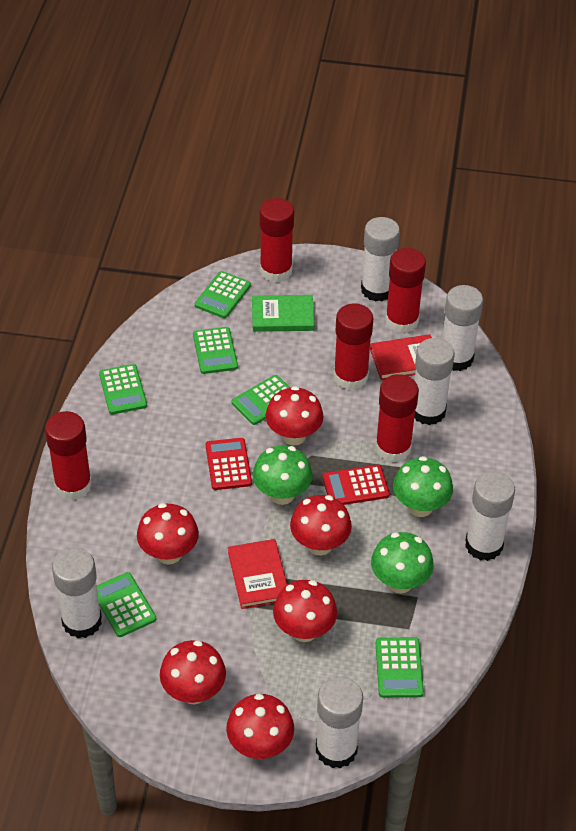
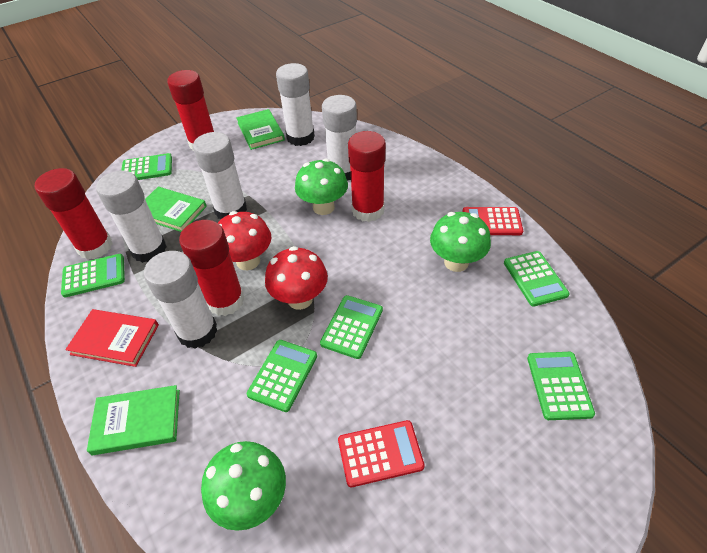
green book: [252,295,314,332] = 1 -> [87,385,180,455] [145,187,207,232] [236,109,285,150] = 3
red book: [228,539,287,609] [370,334,432,380] = 2 -> [66,309,159,367] = 1
red glue stick: [45,411,92,500] [259,198,294,282] [334,303,373,390] [375,374,419,462] [385,248,426,333] = 5 -> [35,168,113,260] [167,70,215,151] [179,220,245,316] [348,131,386,222] = 4
red mushroom: [137,503,199,564] [160,640,226,705] [226,694,294,759] [266,386,324,446] [273,580,337,642] [290,495,352,556] = 6 -> [218,211,271,270] [265,246,328,310] = 2
white glue stick: [52,547,102,638] [316,677,363,769] [361,217,400,302] [414,338,455,425] [442,285,483,371] [465,471,515,561] = 6 -> [96,171,167,263] [144,251,217,349] [193,132,247,219] [276,63,315,146] [322,95,357,181] = 5

